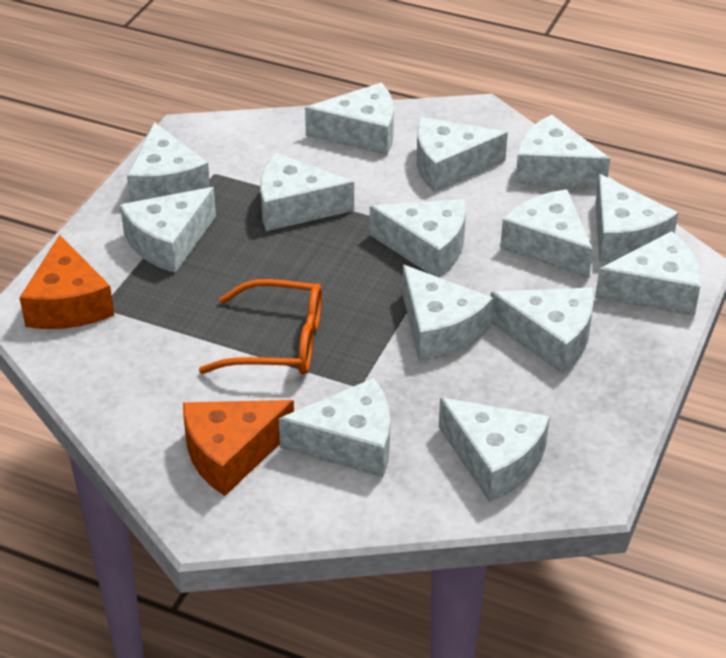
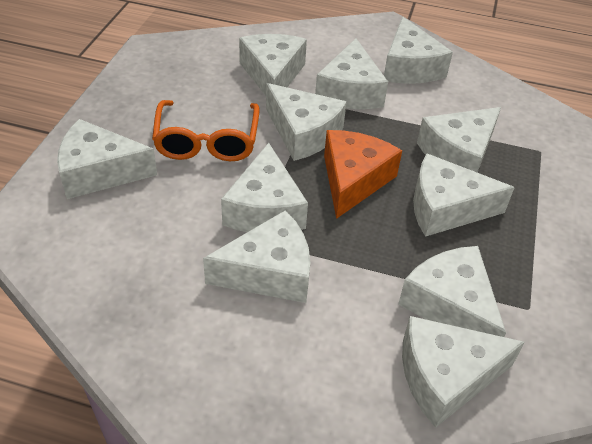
orange cheese: [20,235,114,329] [183,400,294,496] = 2 -> [324,130,402,219] = 1
white cheese: [120,187,216,273] [127,122,210,202] [260,153,354,231] [278,378,390,477] [305,83,394,155] [370,199,466,278] [402,265,493,362] [417,117,508,192] [439,398,550,502] [490,288,594,374] [500,189,593,279] [515,115,610,187] [595,174,678,262] [595,231,701,316] = 14 -> [57,119,157,199] [203,210,310,303] [221,143,308,232] [239,34,307,96] [266,83,347,161] [315,38,388,109] [384,16,453,84] [398,246,506,337] [402,316,525,428] [413,153,515,237] [417,107,501,173] = 11

